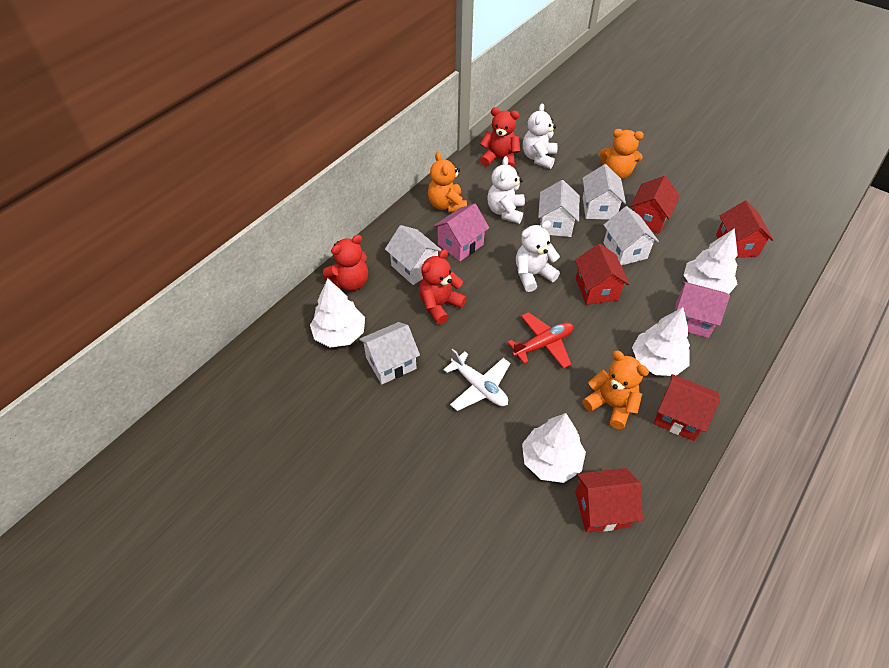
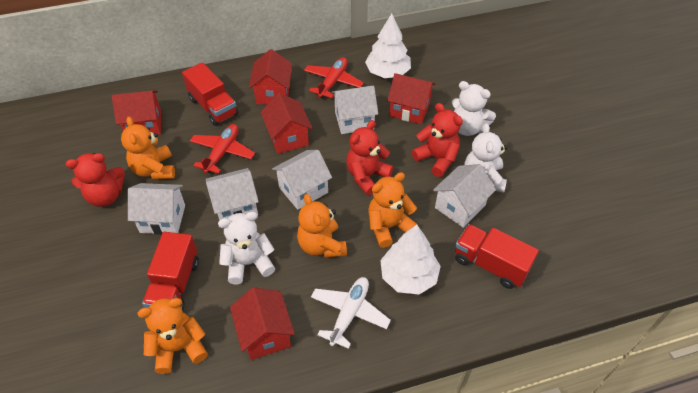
orange teddy bear: [428,152,467,213] [582,351,649,429] [600,129,644,180] = 3 -> [121,116,175,180] [137,298,208,374] [297,194,347,258] [368,172,418,248] = 4
pink house: [433,204,489,261] [674,281,730,338] = 2 -> none = 0
red plane: [507,312,573,369] = 1 -> [190,124,255,174] [304,57,364,99] = 2
red truck: none = 0 -> [142,232,199,311] [182,62,238,126] [455,224,539,289] = 3
white tree: [310,279,365,348] [522,413,586,483] [632,307,690,376] [684,228,738,294] = 4 -> [365,13,411,78] [380,225,441,295] = 2

